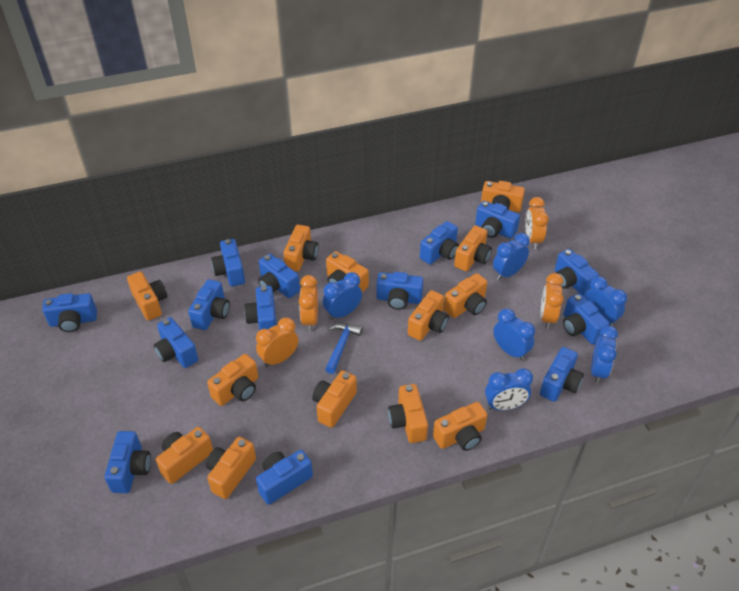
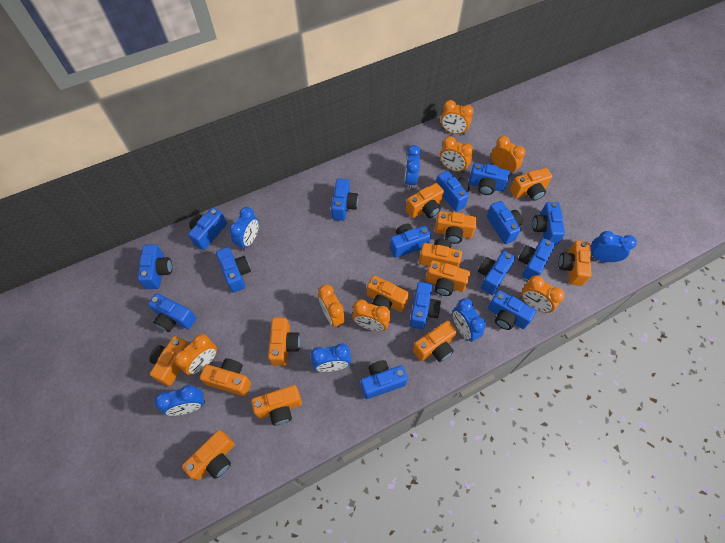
blue camera: [42,293,97,332] [104,431,151,493] [154,317,198,368] [188,279,230,330] [211,239,245,286] [244,286,276,331] [256,450,313,505] [258,253,300,298] [377,272,423,310] [420,221,459,265] [475,201,520,239] [540,347,584,402] [555,249,599,296] [563,293,609,345] = 14 -> [138,244,172,289] [148,293,196,332] [188,207,227,250] [216,247,251,293] [331,179,358,221] [361,360,408,399] [390,223,431,258] [409,282,441,330] [436,171,470,212] [468,163,510,195] [478,251,516,295] [487,201,522,244] [488,290,536,330] [518,238,555,280] [532,202,565,245] = 15
blue hammer: [325,323,363,374] = 1 -> none = 0
orange clock: [256,317,298,367] [299,275,318,331] [525,197,549,249] [540,273,563,329] = 4 -> [174,334,217,375] [318,284,345,328] [352,299,391,331] [440,136,473,173] [441,100,474,135] [491,136,526,176] [521,275,565,313] = 7

